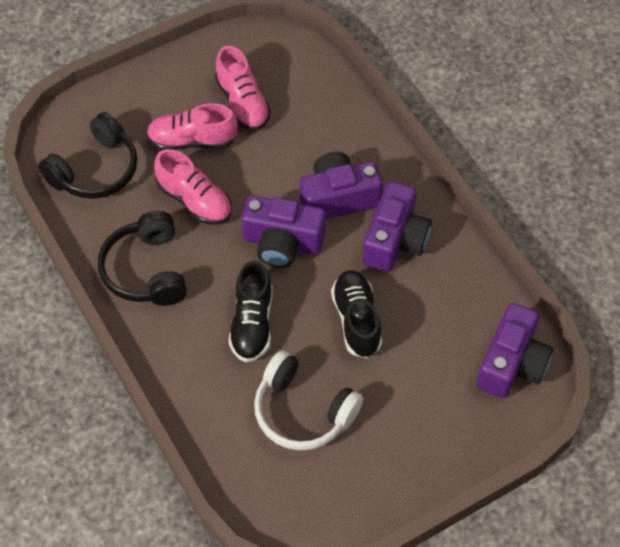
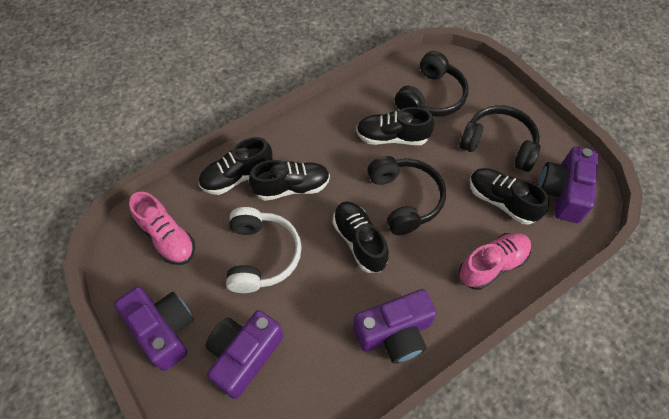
black headphones: [38,112,138,199] [98,211,187,306] = 2 -> [367,156,446,235] [395,51,469,117] [459,105,540,172] = 3
black shoe: [228,261,272,362] [331,270,382,358] = 2 -> [199,137,273,195] [249,160,330,201] [333,201,389,273] [356,107,434,145] [470,168,549,224] = 5
pink shoe: [146,103,238,150] [154,149,232,225] [215,46,271,130] = 3 -> [129,192,195,265] [459,233,531,290] = 2

